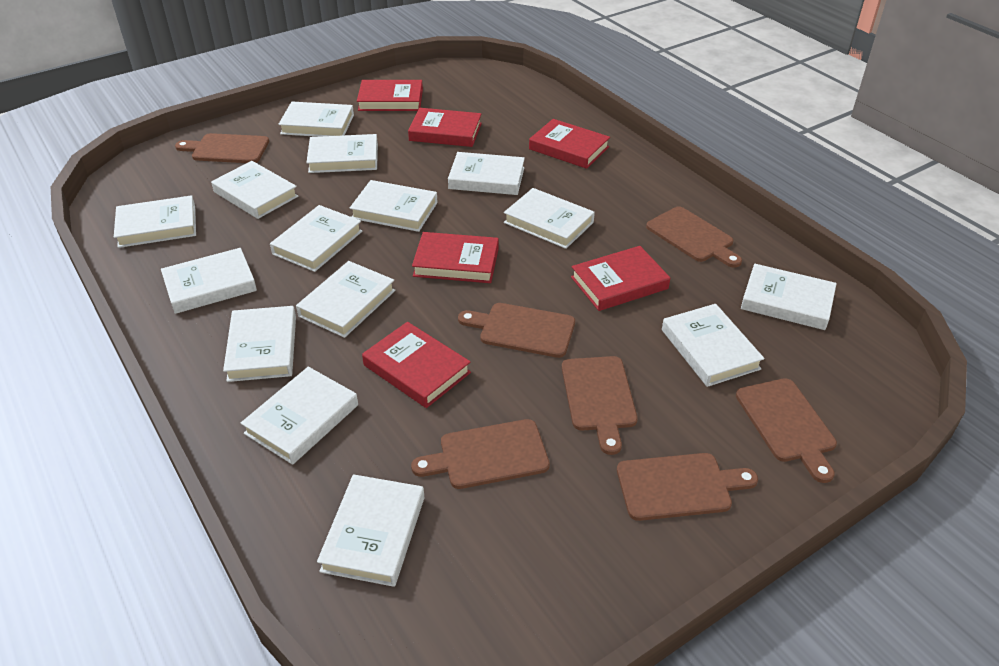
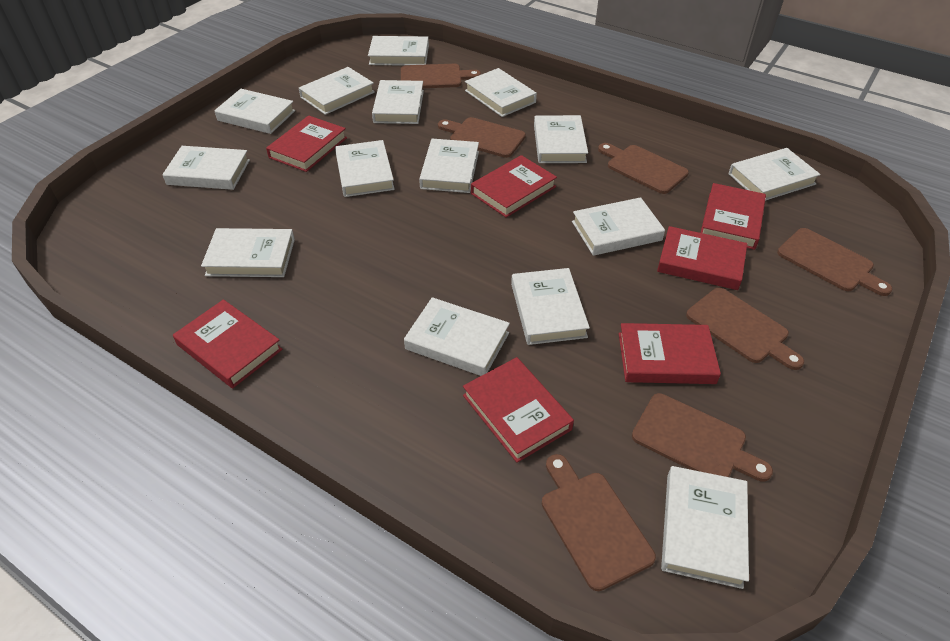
red book: [357,80,423,111] [362,322,471,408] [408,108,482,147] [412,232,499,283] [529,119,610,169] [571,246,670,311] = 6 -> [173,299,282,388] [266,115,347,172] [463,357,574,463] [471,155,557,218] [619,323,721,384] [657,226,747,290] [701,183,766,250] = 7

